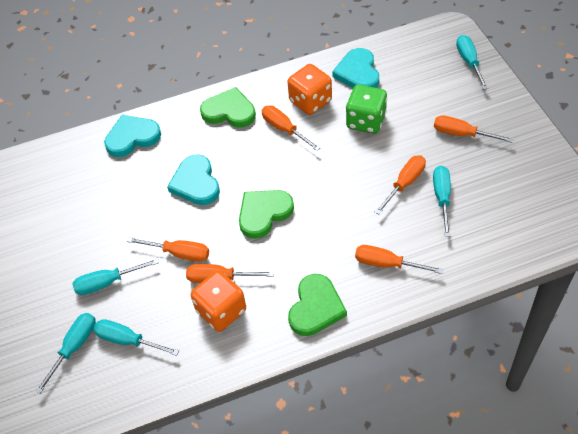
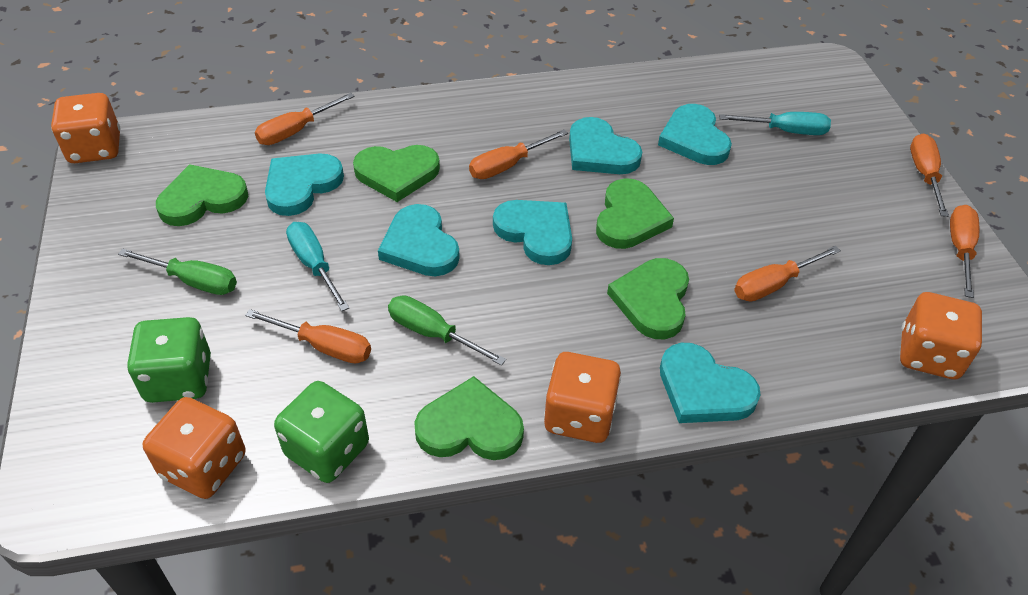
green dice: [346,85,387,134] = 1 -> [127,317,211,403] [274,381,369,483] = 2
green heart: [200,87,256,128] [239,190,294,239] [288,274,347,336] = 3 -> [156,164,248,226] [353,145,440,202] [414,376,524,460] [596,178,674,249] [607,258,689,339] = 5
green screwdriver: none = 0 -> [118,249,237,295] [388,295,506,366] = 2
orange dice: [191,271,246,332] [287,64,332,115] = 2 -> [51,93,121,163] [143,397,245,499] [544,352,621,443] [900,292,982,379] = 4
turquoise heart: [104,115,161,157] [167,154,220,205] [332,48,379,88] = 3 -> [265,153,344,216] [378,204,460,276] [493,200,572,265] [569,117,642,174] [658,104,732,165] [660,343,761,423] = 6
turquoise screwdriver: [35,313,96,394] [72,258,159,295] [93,319,179,356] [433,166,451,237] [456,35,488,90] = 5 -> [286,222,349,311] [719,112,831,135] = 2

